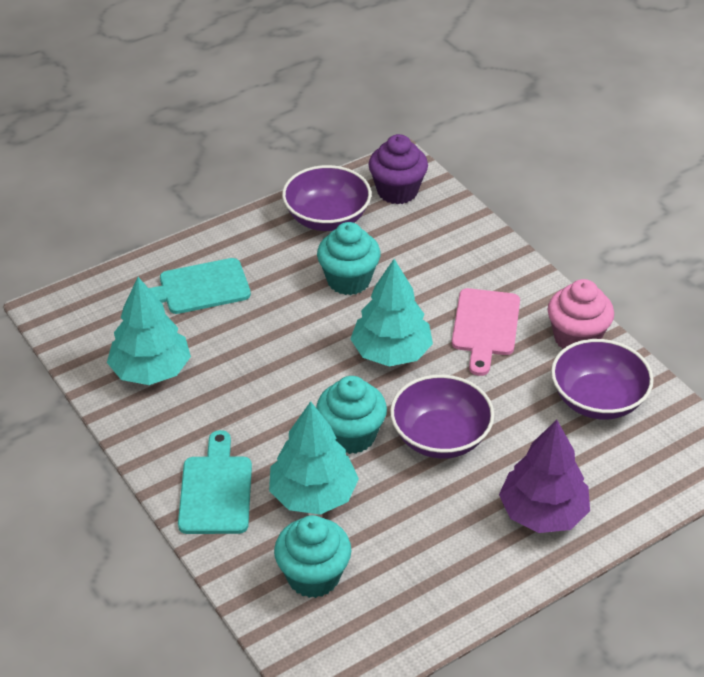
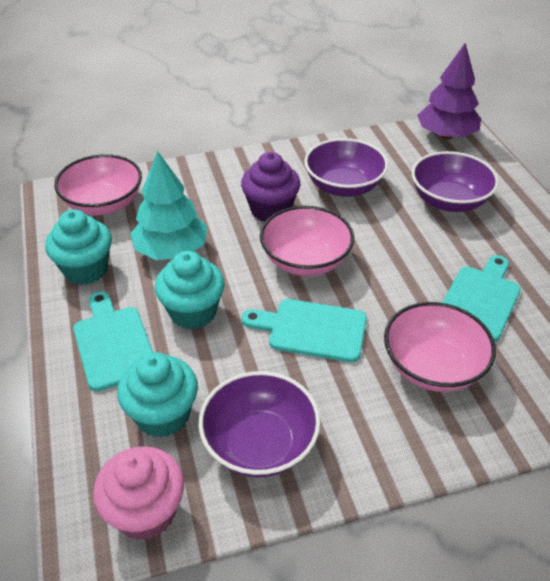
pink bowl: none = 0 -> [54,154,142,216] [260,206,354,276] [384,302,496,392] = 3
pink cutting board: [452,288,520,376] = 1 -> none = 0
turquoise cutting board: [149,258,251,314] [178,430,252,534] = 2 -> [73,291,153,391] [241,299,367,362] [442,255,521,342] = 3
turquoise tree: [107,277,191,385] [269,401,359,515] [350,259,433,366] = 3 -> [130,151,208,260] = 1

